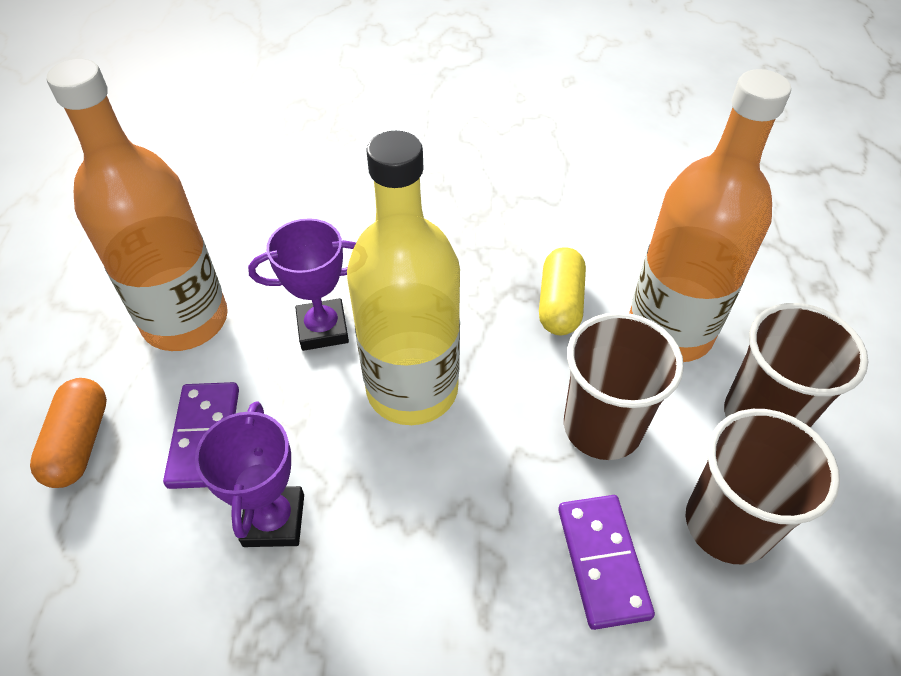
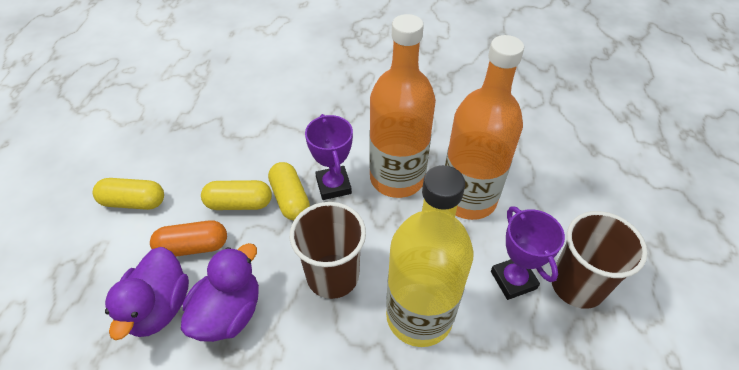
brown cup: [564,312,684,460] [686,409,840,565] [724,303,869,427] = 3 -> [290,202,366,299] [551,211,648,309] = 2
purple domino: [163,382,239,489] [558,495,655,630] = 2 -> none = 0
purple duck: none = 0 -> [105,247,189,340] [181,243,259,342] = 2
yellow capsule: [539,247,586,335] = 1 -> [93,178,164,210] [201,180,272,210] [268,162,310,220] = 3

